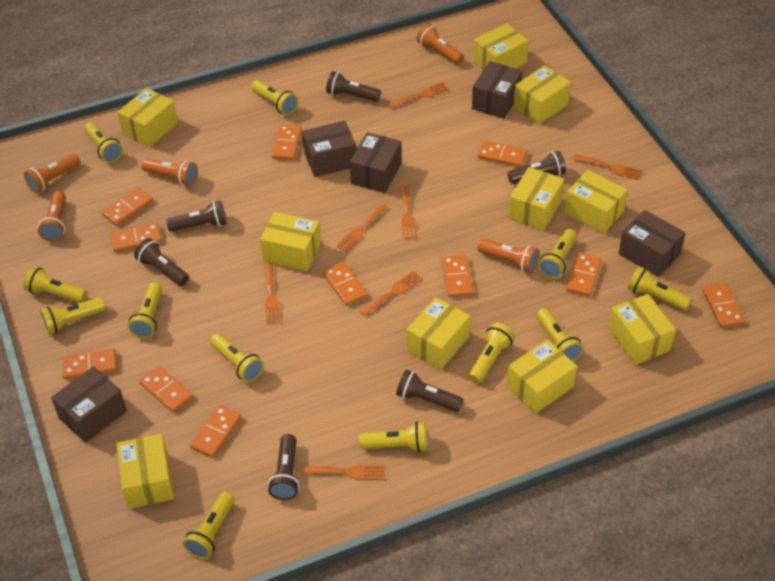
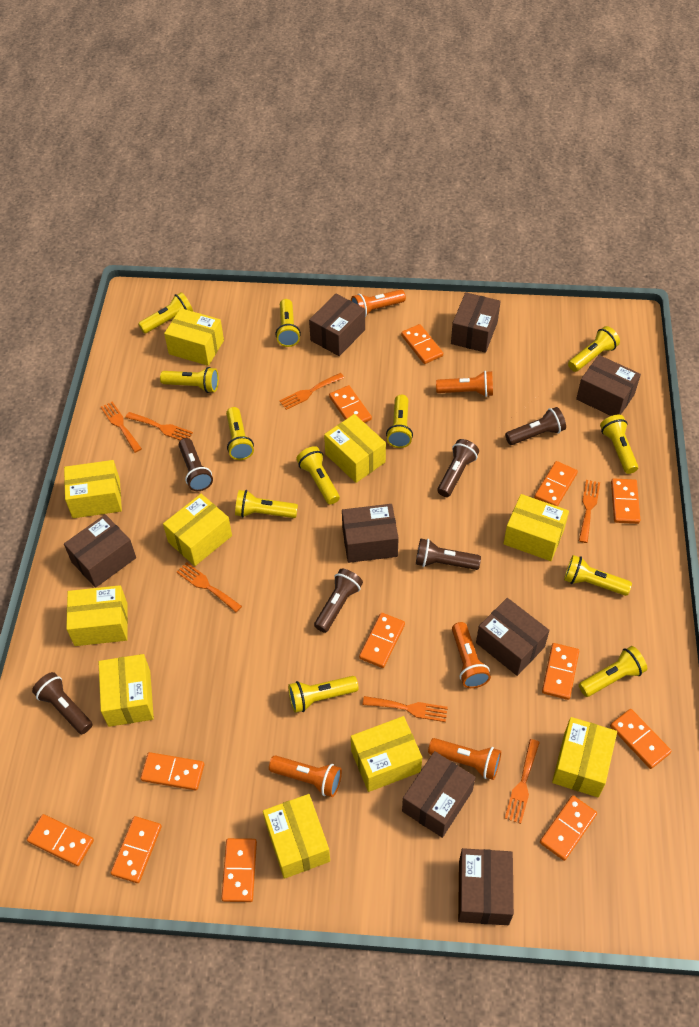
brown box: [51,366,127,443] [302,121,356,177] [350,132,402,193] [472,61,522,119] [618,210,685,277] = 5 -> [64,514,136,588] [309,294,365,356] [342,504,399,563] [402,751,476,838] [451,292,501,353] [458,848,514,925] [476,598,550,676] [576,355,641,416] = 8
orange domino: [62,348,117,379] [102,187,153,226] [110,223,162,252] [139,366,193,413] [190,405,241,458] [272,125,302,160] [323,262,367,306] [442,255,473,297] [477,140,527,167] [566,253,602,297] [702,283,745,328] = 11 -> [27,814,94,866] [111,816,162,883] [140,752,204,791] [221,838,257,902] [329,385,372,423] [359,613,405,668] [401,324,443,364] [534,461,578,506] [540,795,597,861] [542,643,579,700] [610,709,672,769] [611,479,640,524] = 12

